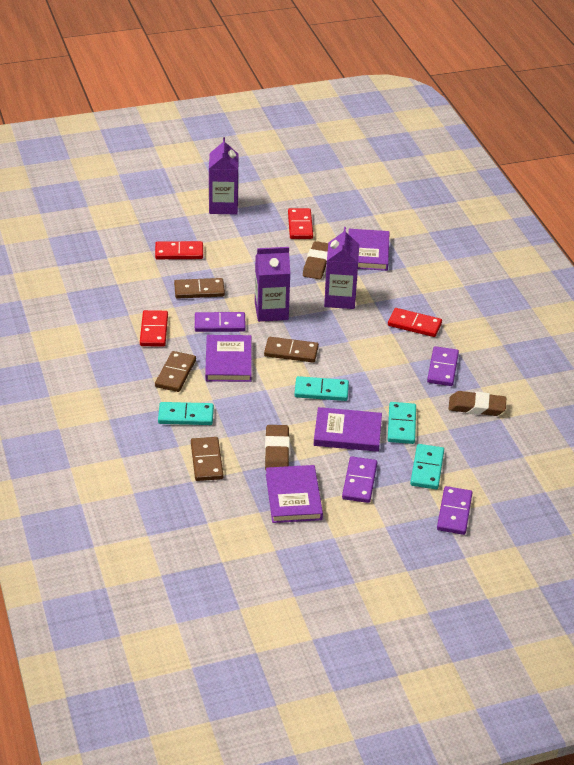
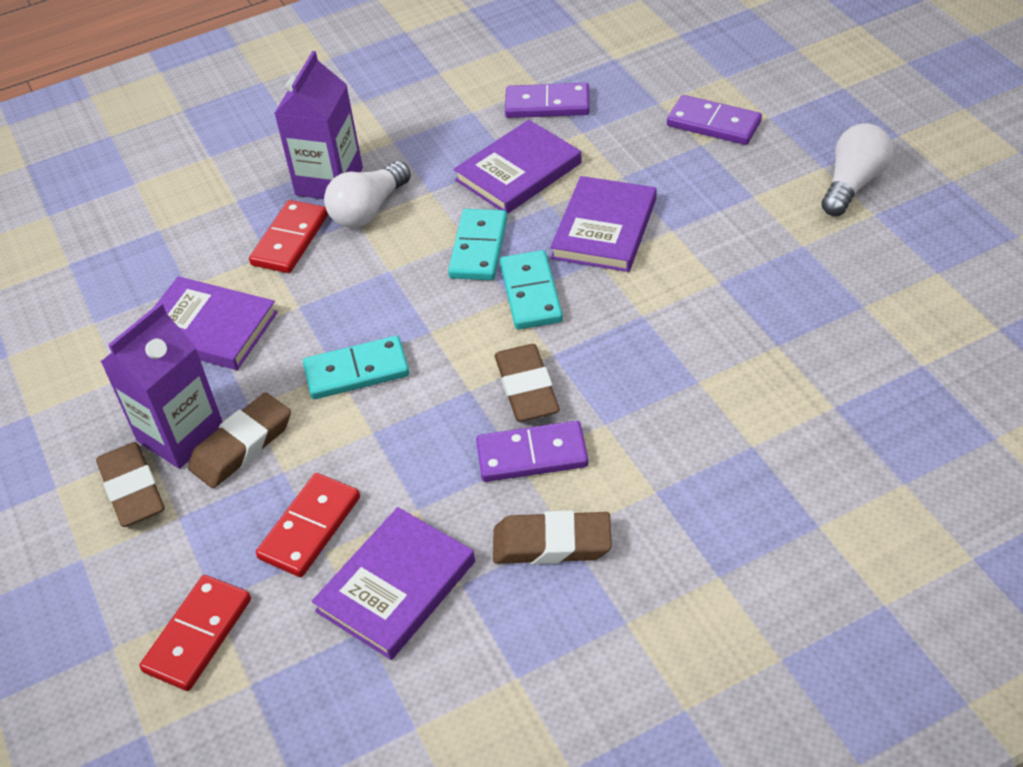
brown domino: [155,351,196,392] [174,278,225,299] [191,437,223,481] [264,337,319,363] = 4 -> none = 0
brown eraser: [265,425,290,470] [303,241,328,279] [449,391,507,416] = 3 -> [96,442,165,527] [188,392,291,488] [493,510,612,564] [495,344,560,422] = 4
purple carton: [209,137,239,214] [255,247,290,322] [324,227,359,309] = 3 -> [100,303,223,469] [274,51,363,199] = 2
purple domino: [195,312,246,332] [342,457,377,503] [427,346,459,386] [437,486,473,535] = 4 -> [476,421,589,482] [505,83,590,118] [667,95,762,145] = 3
red domino: [140,310,168,347] [155,241,203,259] [288,208,313,239] [388,308,442,337] = 4 -> [139,575,251,691] [249,200,328,273] [256,473,360,577] = 3
turquoise domino: [158,402,214,425] [294,376,349,401] [388,402,416,444] [410,444,444,489] = 4 -> [303,336,409,399] [448,209,507,280] [500,250,563,329] = 3
white light bulb: none = 0 -> [324,161,411,228] [821,123,893,216] = 2

